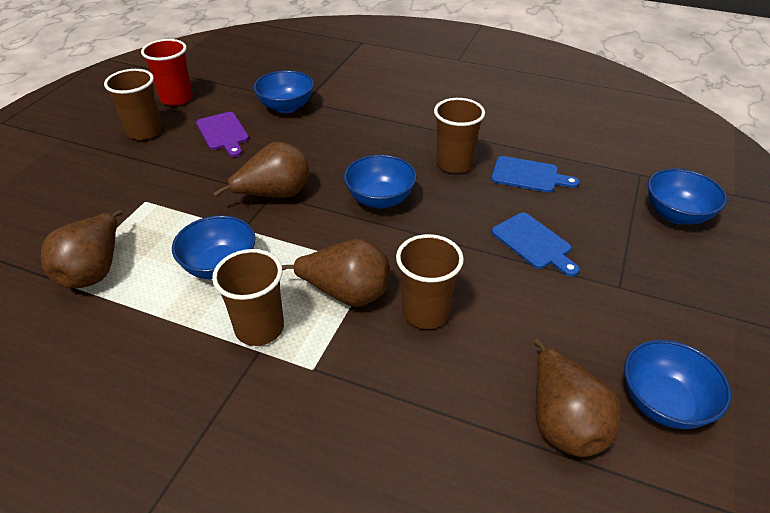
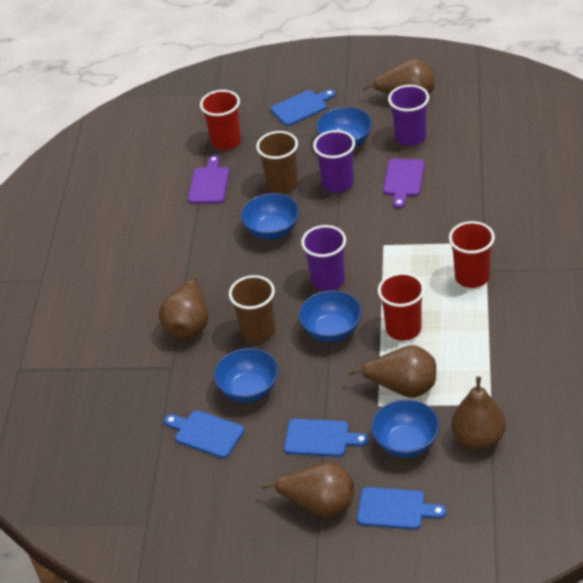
blue cutting board: [491,156,579,193] [492,213,579,277] = 2 -> [164,410,244,458] [271,89,336,126] [284,419,369,457] [357,487,446,530] = 4
brown cup: [104,69,162,140] [212,249,284,346] [396,234,464,329] [434,98,485,173] = 4 -> [229,275,275,343] [256,131,298,193] = 2
brown pear: [41,210,123,288] [214,142,309,198] [282,239,389,307] [534,339,621,457] = 4 -> [159,275,208,339] [261,462,354,518] [348,345,436,398] [362,58,435,94] [451,376,506,450] = 5
purple cup: none = 0 -> [301,225,346,291] [313,130,355,193] [388,85,429,146] = 3
purple cutting board: [196,112,249,157] = 1 -> [188,155,230,204] [383,159,425,209] = 2
red cup: [141,39,193,106] = 1 -> [200,90,241,150] [378,272,425,341] [449,221,495,288] = 3

